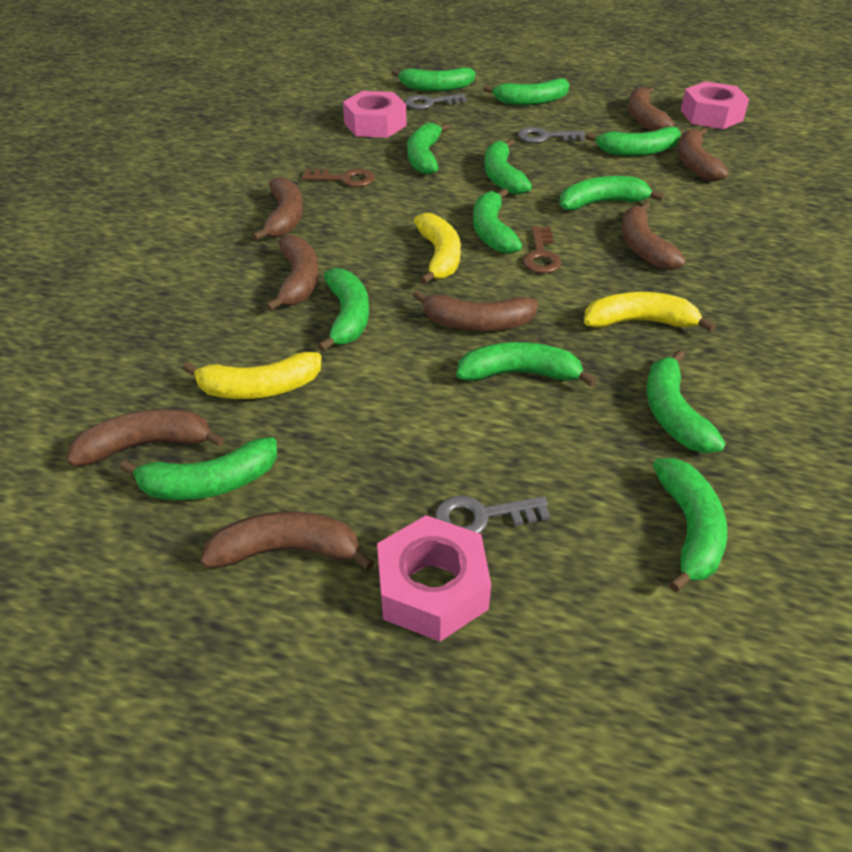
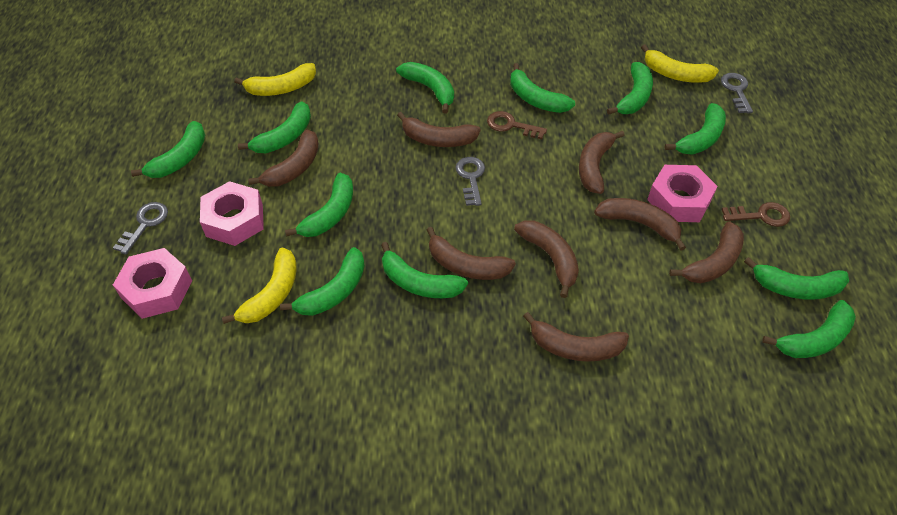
green banana: [120,437,277,500] [318,268,369,352] [391,67,475,92] [407,123,450,175] [456,342,597,387] [473,188,522,254] [483,78,569,105] [484,139,532,195] [559,176,664,210] [585,127,681,156] [646,350,726,453] [653,458,727,592] = 12 -> [131,121,205,178] [238,101,311,153] [280,247,365,316] [285,173,353,237] [381,242,468,298] [396,62,454,114] [510,63,575,113] [607,62,653,115] [664,103,726,155] [744,257,849,300] [762,300,856,358] = 11

